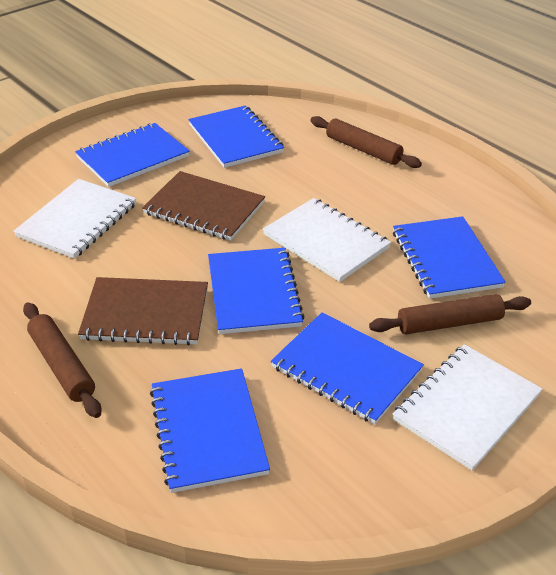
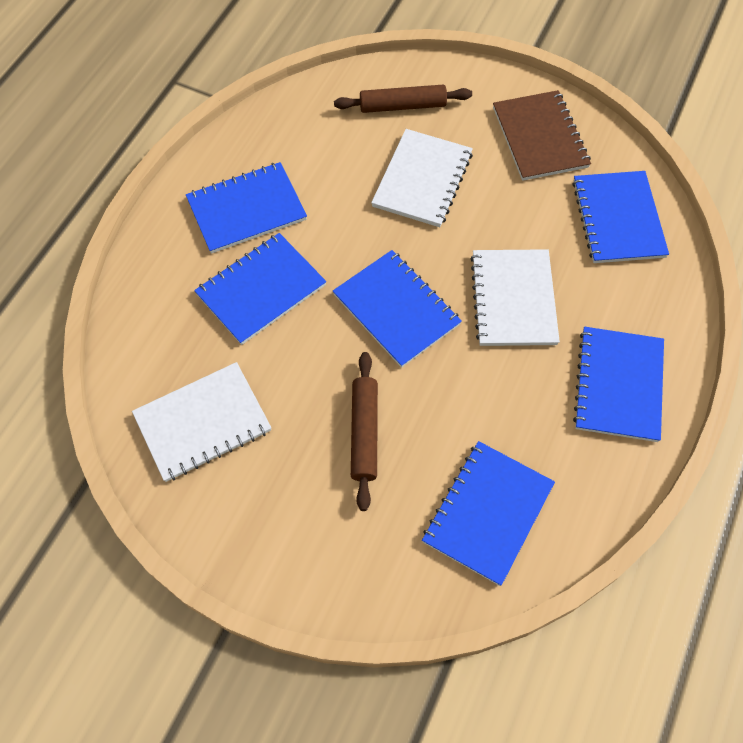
brown notebook: [78,277,208,345] [142,171,265,241] = 2 -> [493,90,591,181] = 1
brown rolling pin: [23,302,102,418] [310,116,422,168] [369,294,531,334] = 3 -> [334,85,472,113] [351,352,378,511] = 2

